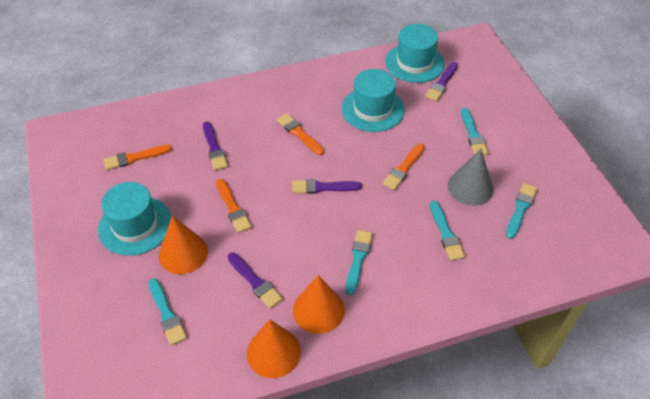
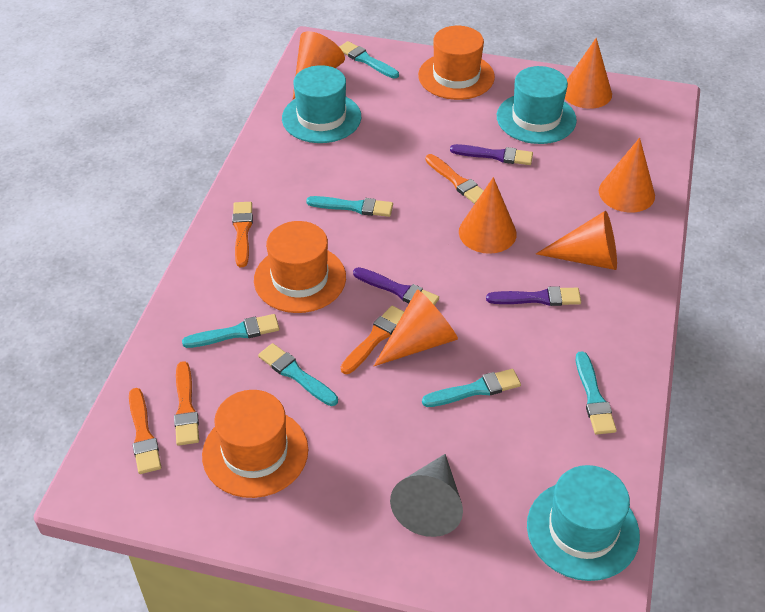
orange brush: [103,145,172,170] [216,179,252,233] [277,113,324,155] [382,144,425,190] = 4 -> [129,388,161,474] [174,361,199,446] [232,202,253,267] [341,305,404,374] [425,154,484,204] = 5
orange cone: [159,216,208,274] [247,319,301,378] [293,275,345,334] = 3 -> [293,31,345,99] [374,290,458,366] [459,177,517,254] [536,211,617,270] [565,38,612,109] [599,138,655,213] = 6
orange hat: none = 0 -> [202,390,308,498] [254,221,346,313] [418,26,495,100] = 3
purple brush: [203,122,228,170] [228,252,282,309] [292,179,362,194] [425,62,458,101] = 4 -> [353,267,439,306] [450,144,533,165] [486,286,581,306] = 3
turquoise brush: [148,278,187,346] [345,230,373,295] [430,200,465,261] [461,108,489,155] [506,183,537,239] = 5 -> [182,314,280,348] [258,343,338,406] [306,196,393,217] [339,41,399,79] [422,369,521,407] [576,351,617,435] = 6

